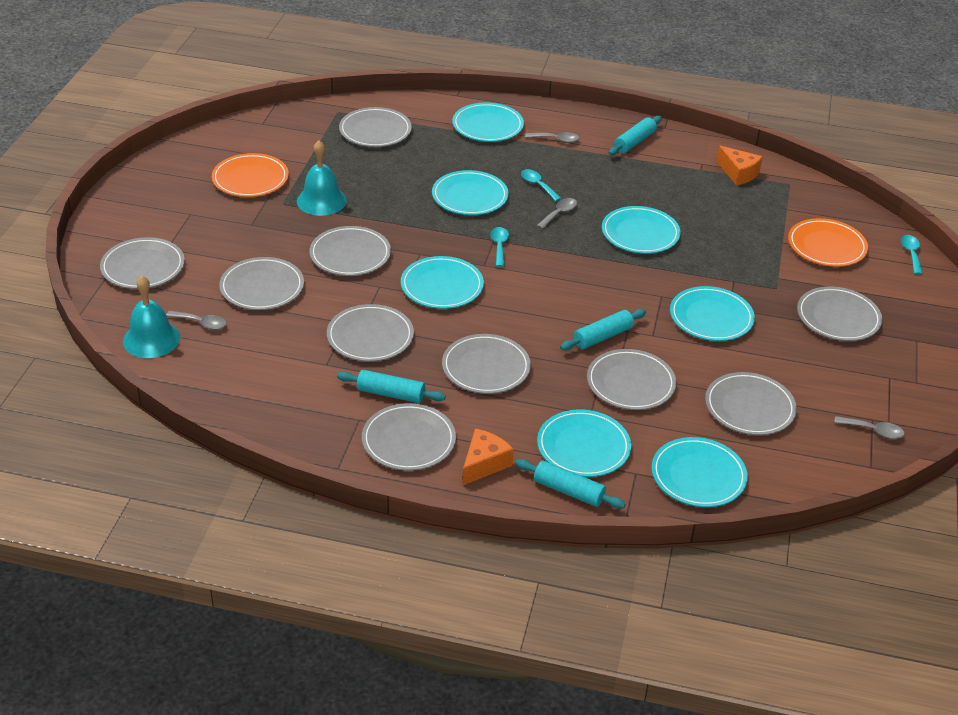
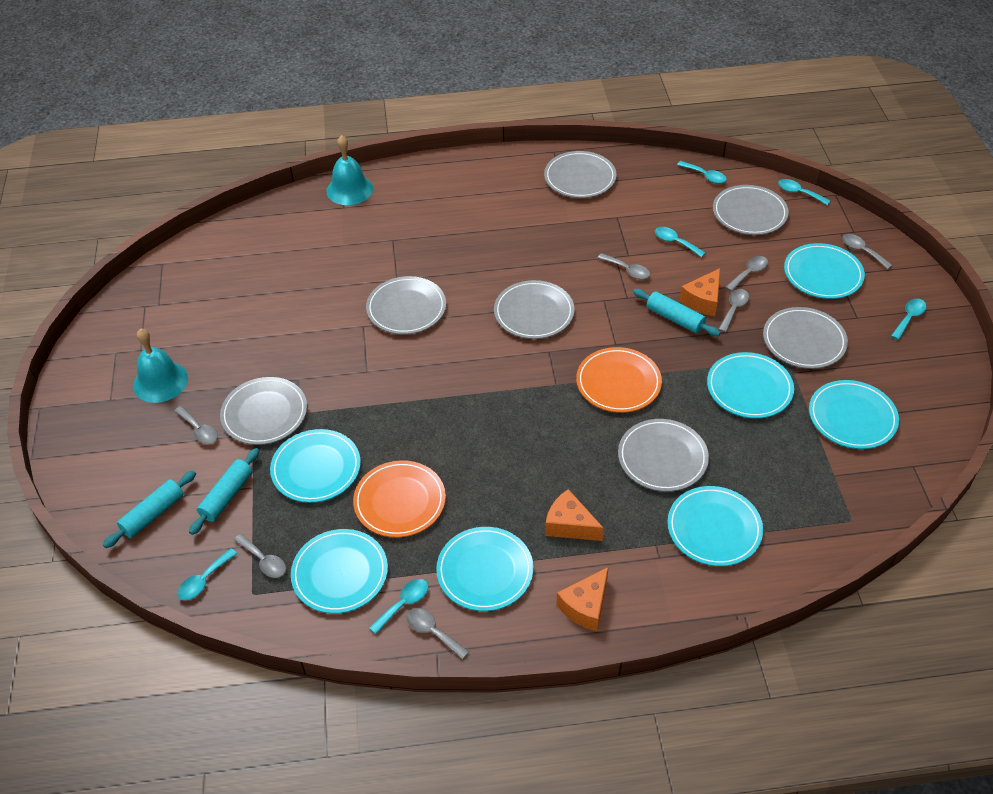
grey plate: [100,237,185,289] [219,257,304,310] [309,226,391,276] [327,304,414,362] [339,107,412,147] [362,403,456,471] [442,334,531,394] [587,349,676,410] [705,372,797,435] [797,287,882,341] = 10 -> [220,377,307,445] [366,276,446,334] [494,280,575,339] [544,151,617,198] [618,419,709,492] [713,185,789,235] [763,307,848,369] = 7
grey spoon: [166,311,227,330] [525,132,579,143] [536,198,577,229] [834,416,905,439] = 4 -> [174,406,218,444] [234,534,286,578] [406,608,469,659] [598,253,650,279] [718,289,749,332] [725,256,768,291] [842,234,892,269] = 7
orange cheese: [462,429,514,486] [717,146,763,186] = 2 -> [545,489,604,541] [556,567,608,631] [679,268,720,316] = 3
turquoise rolling pin: [337,370,446,403] [515,459,626,509] [560,309,646,350] [609,116,662,155] = 4 -> [103,470,196,548] [189,448,259,535] [633,289,720,336] = 3
turquoise spoon: [490,227,509,267] [521,169,561,201] [901,235,923,275] = 3 -> [177,548,237,600] [369,579,428,634] [655,227,705,257] [677,161,727,184] [778,179,830,205] [891,298,926,340] = 6

